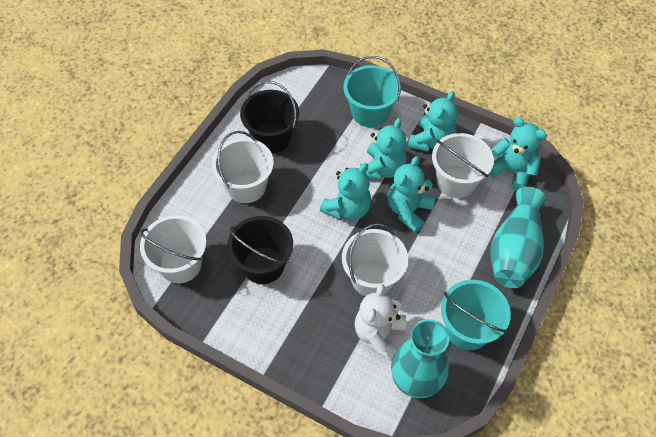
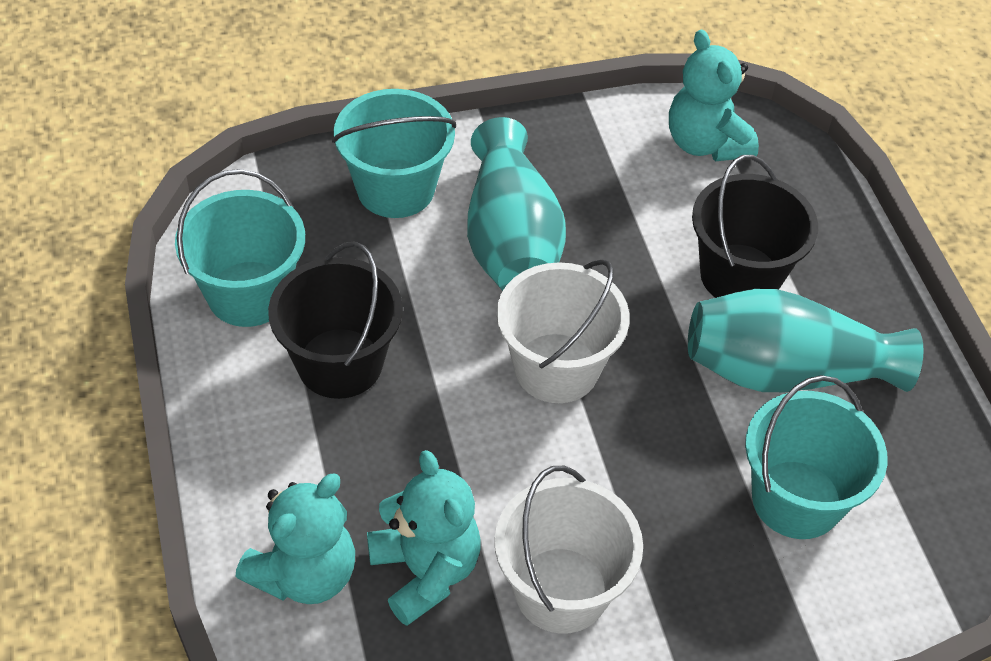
turquoise bucket: [343,56,401,127] [441,280,511,350] = 2 -> [175,169,305,327] [332,89,456,218] [745,375,888,539] = 3
turquoise teddy bear: [320,163,371,221] [360,118,407,180] [388,156,436,233] [408,91,458,152] [488,117,547,191] = 5 -> [235,474,355,604] [367,450,480,626] [669,29,759,161] = 3
white bucket: [140,215,206,283] [212,131,274,203] [342,223,408,296] [432,133,494,198] = 4 -> [494,466,643,634] [497,259,629,403] = 2
white teddy bear: [355,284,406,361] = 1 -> none = 0

